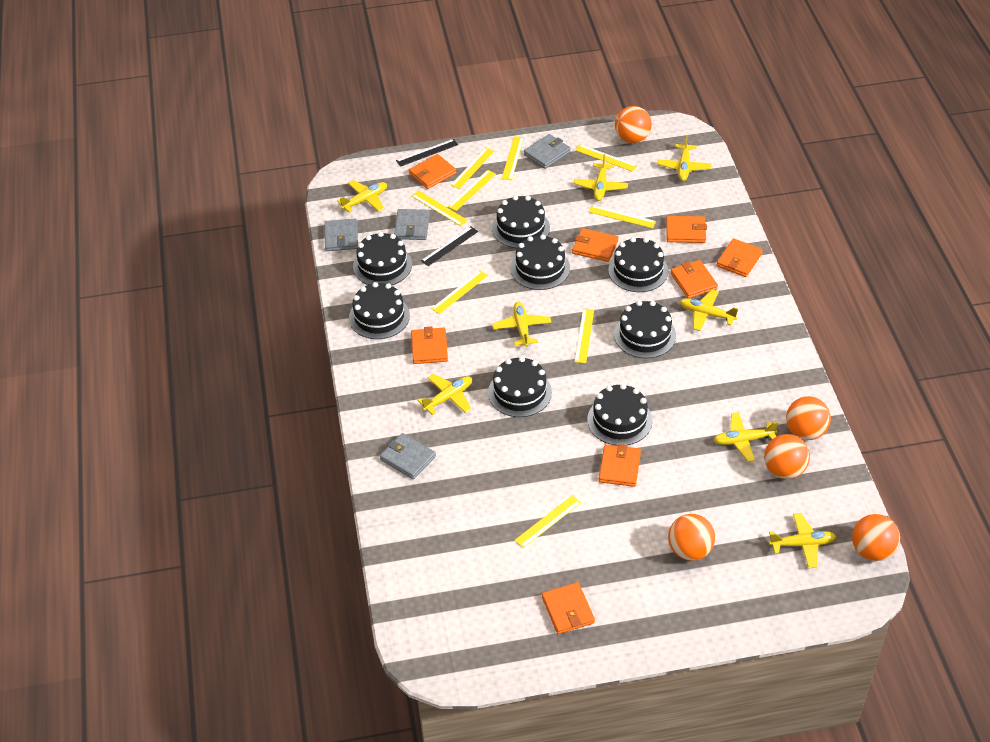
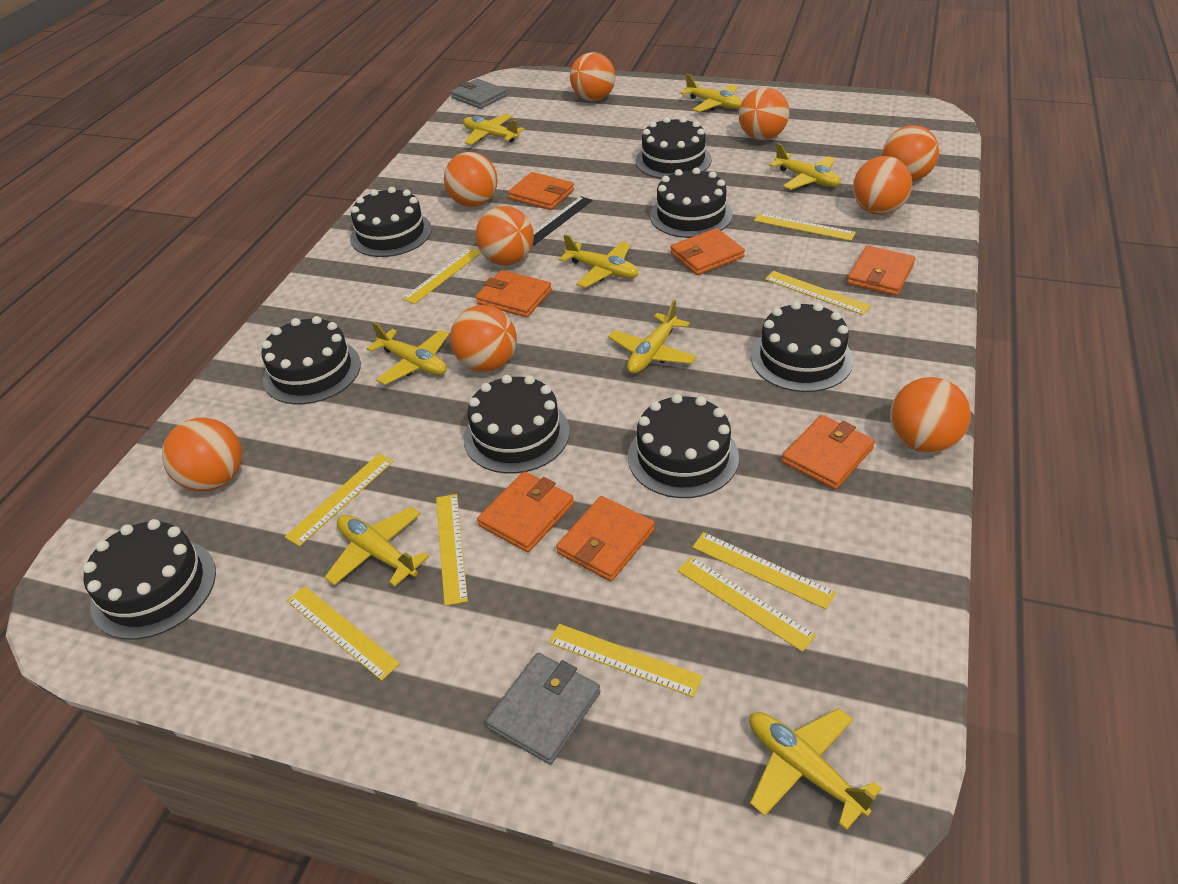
black ruler: [396,139,458,167] [421,226,478,266] = 2 -> [533,196,593,245] = 1
grey wallet: [324,219,358,251] [380,433,436,479] [394,209,430,240] [524,134,571,169] = 4 -> [451,79,507,109] [486,653,600,765] = 2
orange ball: [615,106,652,143] [668,514,715,561] [764,434,810,479] [786,396,831,440] [852,514,900,561] = 5 -> [162,418,242,492] [444,152,498,207] [450,305,517,372] [476,206,534,265] [570,52,616,101] [739,87,789,140] [853,156,912,215] [882,125,939,182] [890,377,971,453] = 9
orange wallet: [409,154,456,189] [411,326,448,364] [542,582,595,634] [572,228,618,262] [599,444,641,487] [666,216,707,243] [670,260,718,299] [716,238,763,277] = 8 -> [476,270,552,317] [477,471,574,552] [508,172,574,210] [556,496,655,581] [670,228,745,275] [782,415,875,490] [847,246,915,296] = 7

